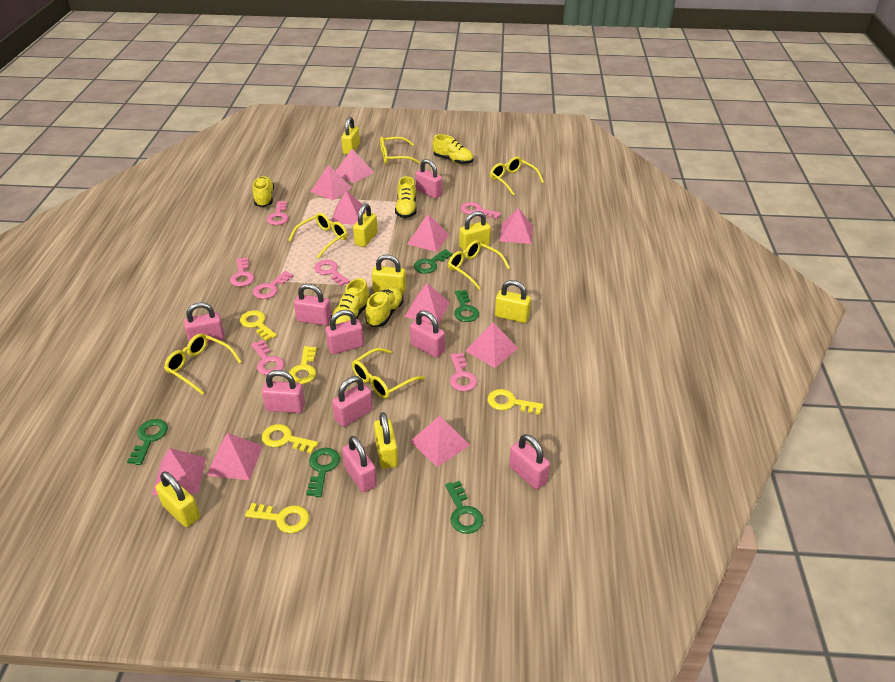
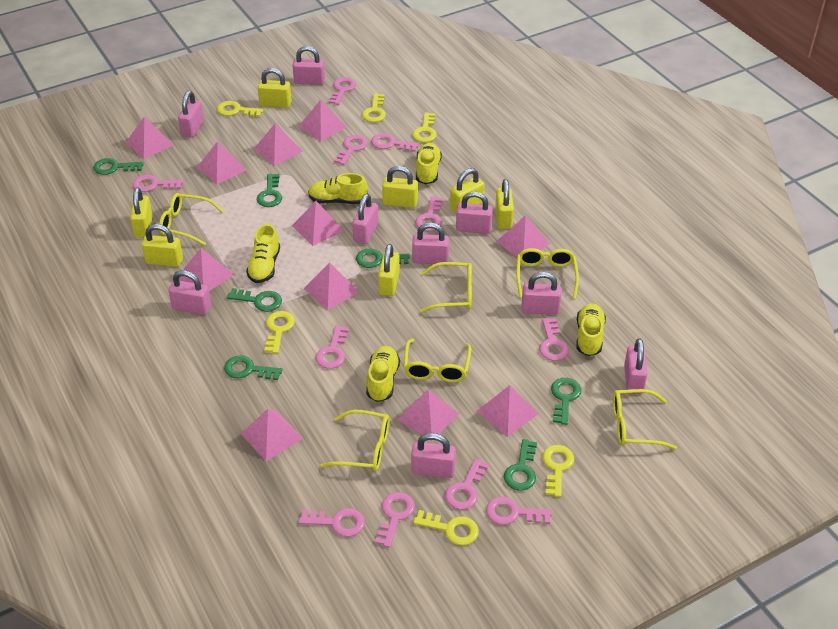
green key: [127,419,168,465] [306,448,340,497] [414,249,453,274] [445,481,483,534] [454,290,479,322] = 5 -> [93,158,144,175] [224,355,282,380] [227,288,282,312] [257,174,282,207] [356,249,410,268] [504,439,537,490] [551,378,581,425] = 7
pink key: [230,257,254,287] [251,340,284,375] [253,271,294,299] [267,201,288,225] [314,260,350,286] [450,353,477,392] [461,202,501,219] = 7 -> [133,175,183,192] [299,508,365,537] [315,325,349,369] [328,77,356,105] [334,135,368,165] [371,133,419,152] [375,492,415,548] [415,196,443,231] [445,459,489,510] [486,497,552,525] [539,318,569,361] = 11
pink pyramid: [152,448,206,495] [206,433,263,480] [311,165,352,201] [331,190,366,225] [336,149,374,183] [405,283,450,324] [407,214,449,252] [410,416,470,467] [465,322,518,368] [499,208,533,244] = 10 -> [126,117,174,159] [179,248,234,291] [197,141,246,185] [241,409,303,461] [254,123,303,166] [292,201,345,246] [298,100,346,142] [304,263,359,310] [397,389,459,441] [477,385,539,437] [496,215,550,257] = 11
yellow key: [240,310,277,341] [245,503,309,533] [262,424,318,453] [289,346,317,384] [488,389,543,415] = 5 -> [217,101,263,117] [264,311,295,353] [362,93,386,122] [413,112,437,142] [413,510,479,545] [543,445,574,497] = 6

